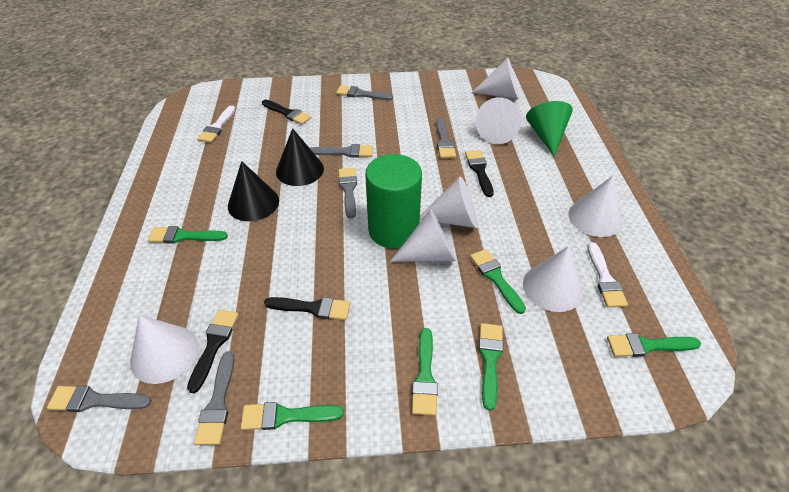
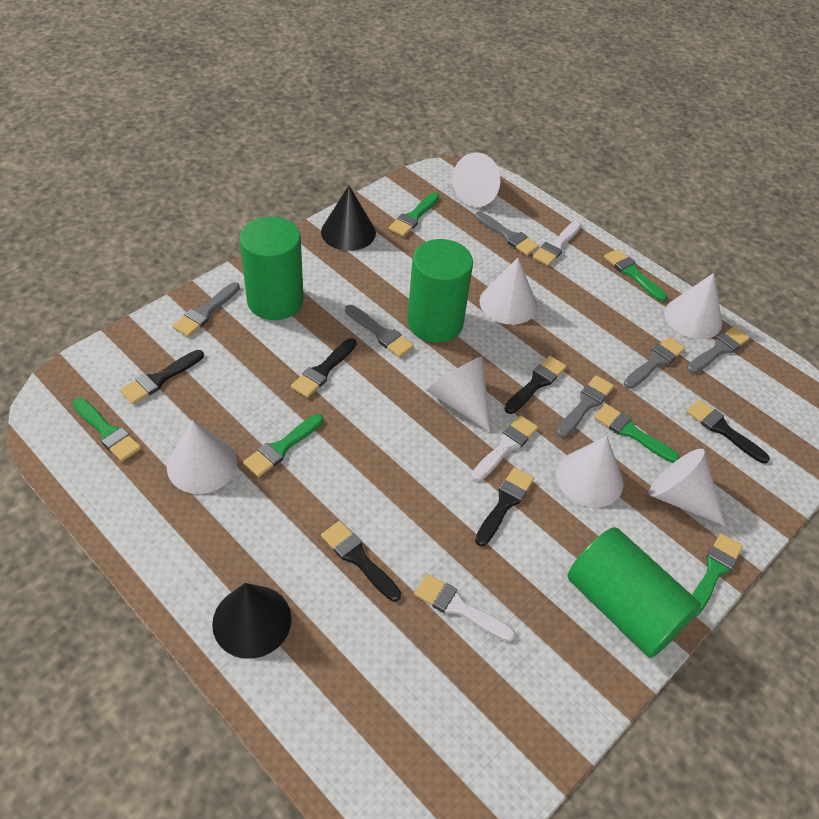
black brush: [187,310,239,393] [262,100,312,125] [264,297,350,320] [465,150,494,197] = 4 -> [120,350,204,404] [291,338,357,398] [321,521,401,602] [475,468,534,546] [504,356,567,414] [686,399,770,464] = 6
green cone: [526,101,573,156] = 1 -> none = 0
green cylinder: [365,154,422,249] = 1 -> [239,216,304,320] [407,239,473,343] [567,527,701,658] = 3
white brush: [197,105,235,143] [587,242,628,307] = 2 -> [414,574,516,642] [471,415,538,481] [533,221,581,266] = 3

